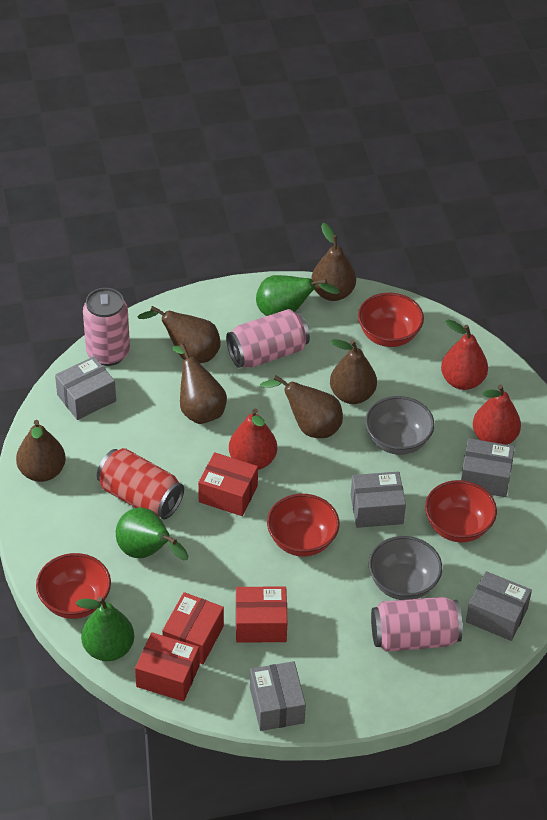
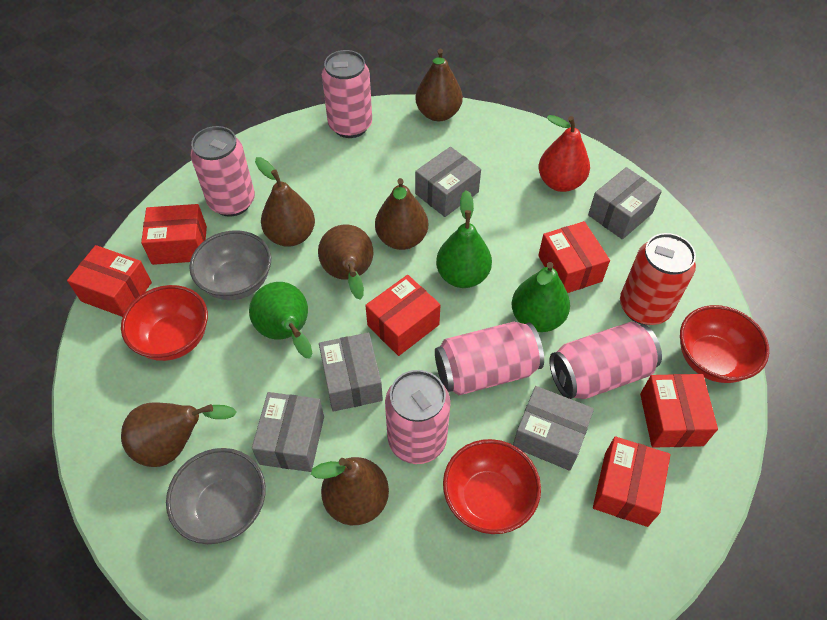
pink can: [83,288,130,366] [226,309,310,368] [371,597,463,652] = 3 -> [190,126,255,217] [322,50,372,138] [385,370,450,464] [435,322,544,395] [549,322,662,399] = 5
red bowl: [36,553,111,619] [267,494,339,557] [358,293,424,347] [425,480,497,543] = 4 -> [121,285,208,361] [443,439,541,534] [680,305,769,383] = 3
red box: [135,632,200,701] [162,592,224,664] [198,452,258,516] [236,586,287,643] = 4 -> [67,245,152,317] [141,204,207,265] [365,275,440,356] [538,221,610,293] [593,436,670,527] [640,374,718,448] = 6
red pear: [229,409,277,470] [441,319,488,390] [473,384,521,445] = 3 -> [539,115,590,192] = 1

